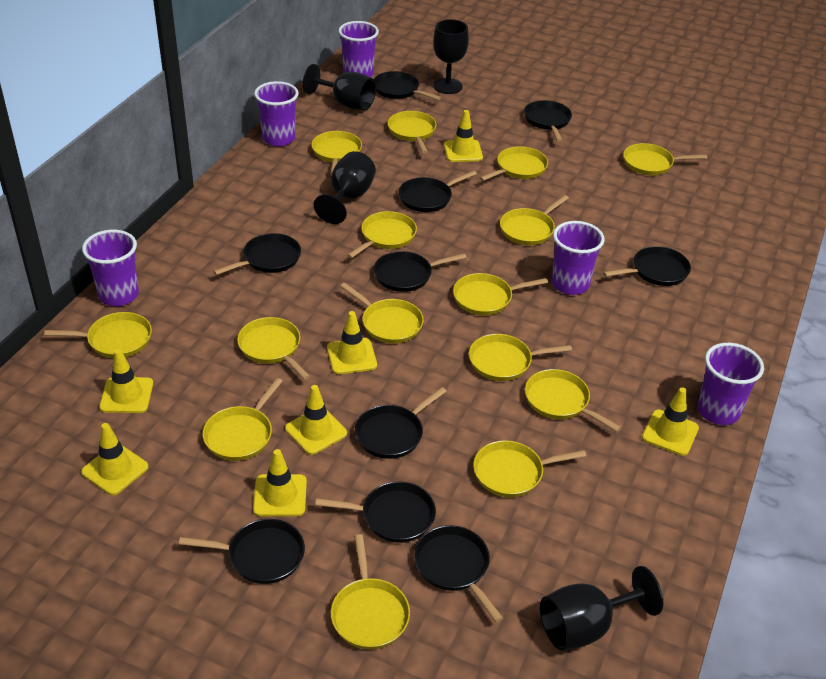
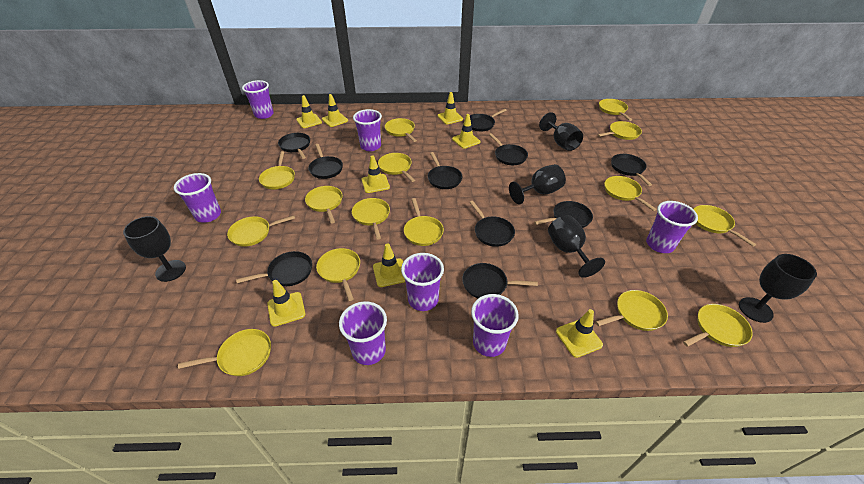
black goblet: [303,64,376,110] [314,151,376,224] [433,19,469,94] [540,566,663,651] = 4 -> [123,216,186,282] [509,164,566,204] [539,112,583,151] [548,215,605,278] [739,254,817,323] = 5
purple cup: [82,230,139,306] [254,81,299,147] [338,21,379,77] [552,221,605,295] [697,343,764,425] = 5 -> [174,173,221,223] [242,80,274,119] [339,301,387,365] [353,109,382,151] [401,253,444,311] [471,294,519,357] [646,201,698,253] = 7
yellow traffic cone: [81,423,149,495] [99,349,153,413] [253,449,307,516] [285,385,347,455] [327,311,377,374] [444,110,483,162] [642,387,699,456] = 7 -> [267,280,305,327] [296,95,322,128] [322,94,348,127] [361,155,390,193] [373,243,405,287] [437,92,463,124] [452,114,480,149] [556,309,603,358] = 8

